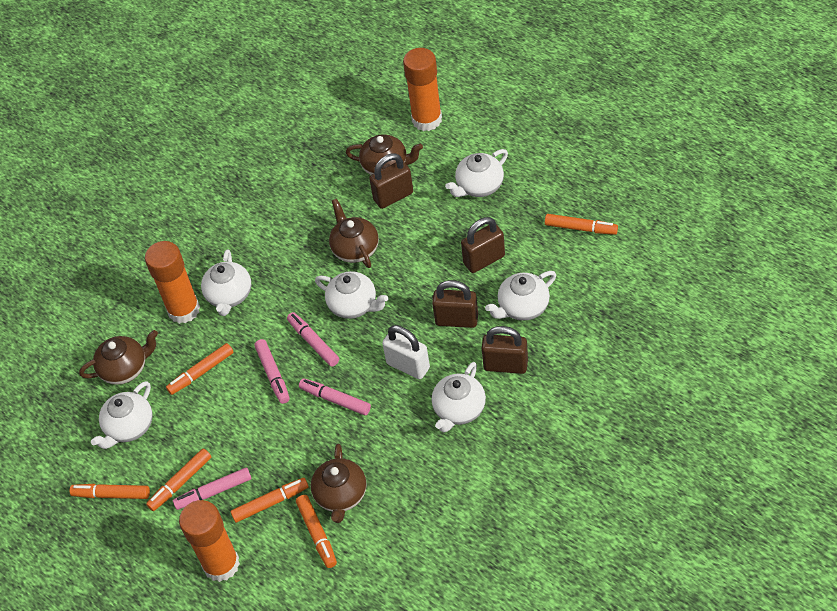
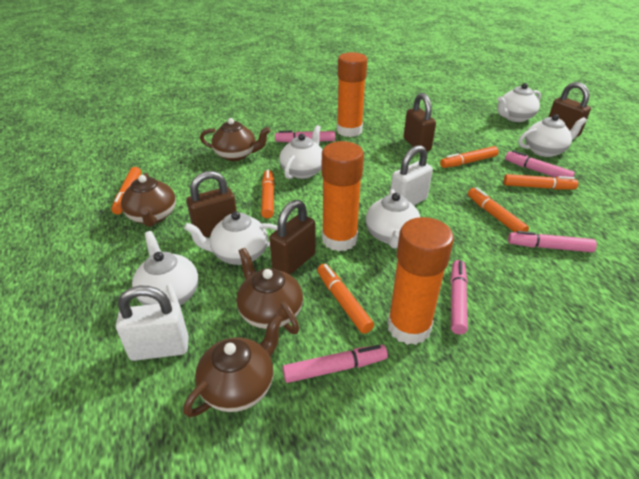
pink marker: [173,467,252,510] [254,339,290,404] [287,312,339,366] [299,378,371,415] = 4 -> [275,131,335,142] [283,345,388,383] [450,260,468,335] [505,150,575,177] [508,231,597,252] = 5
white padlock: [382,325,430,379] = 1 -> [116,286,189,361] [391,145,433,205] = 2

